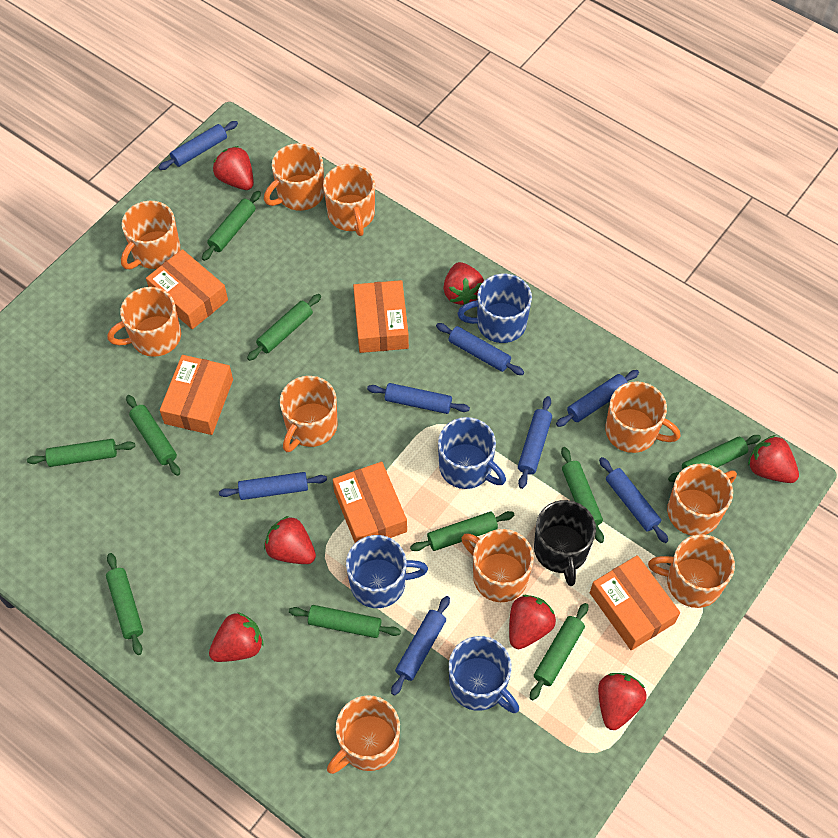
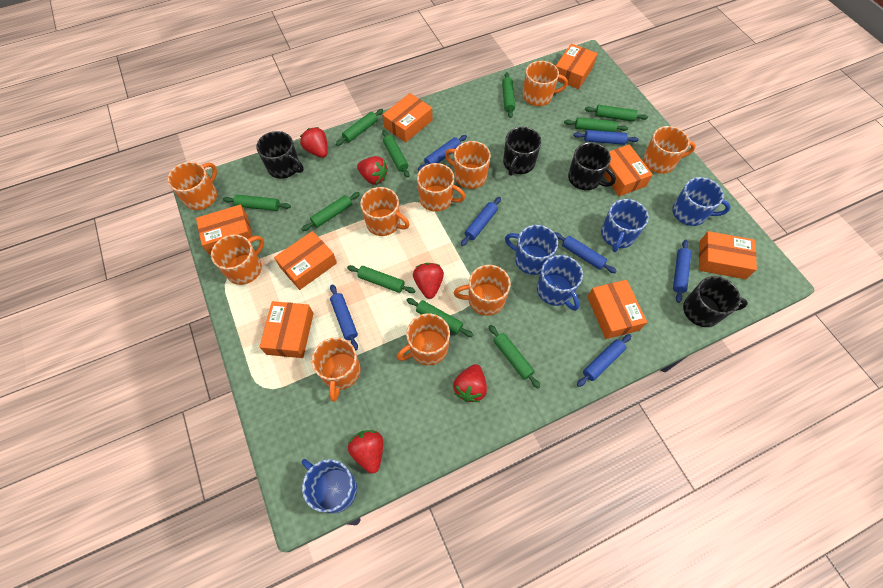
black mug: [534,500,596,586] = 1 -> [256,131,304,179] [503,127,542,176] [568,142,616,190] [683,276,748,327] = 4
blue mug: [346,535,428,608] [438,417,506,489] [449,636,519,713] [457,274,532,343] = 4 -> [301,459,357,513] [505,225,558,275] [537,255,583,311] [601,199,649,252] [672,177,731,226] = 5
blue rolling pin: [158,121,238,170] [219,472,327,500] [367,383,470,414] [391,596,450,696] [436,323,524,375] [518,396,552,489] [556,370,639,427] [599,457,668,543] = 8 -> [330,284,358,351] [418,135,467,171] [461,197,501,246] [555,232,617,273] [573,130,638,145] [577,334,631,387] [673,240,691,303] = 7
orange box: [146,249,228,329] [160,355,233,435] [333,462,407,543] [353,280,409,353] [590,555,680,650] = 5 -> [196,204,254,255] [260,301,314,358] [274,231,337,290] [382,93,433,142] [556,43,597,89] [587,280,647,339] [604,144,653,196] [699,231,757,279] = 8
red strawberry: [209,612,264,662] [213,146,254,190] [264,516,316,564] [443,262,484,305] [509,595,556,649] [598,673,647,730] [748,435,799,483] = 7 -> [300,127,328,158] [348,430,383,474] [357,156,388,184] [413,263,444,299] [453,364,487,402] = 5

